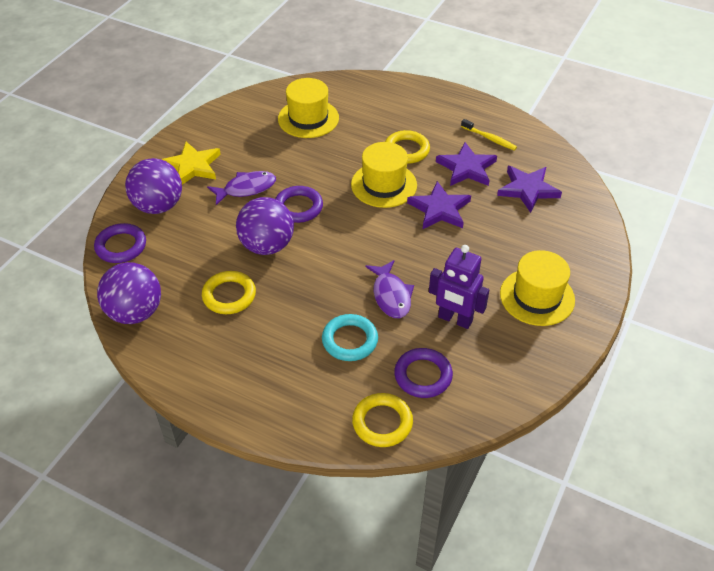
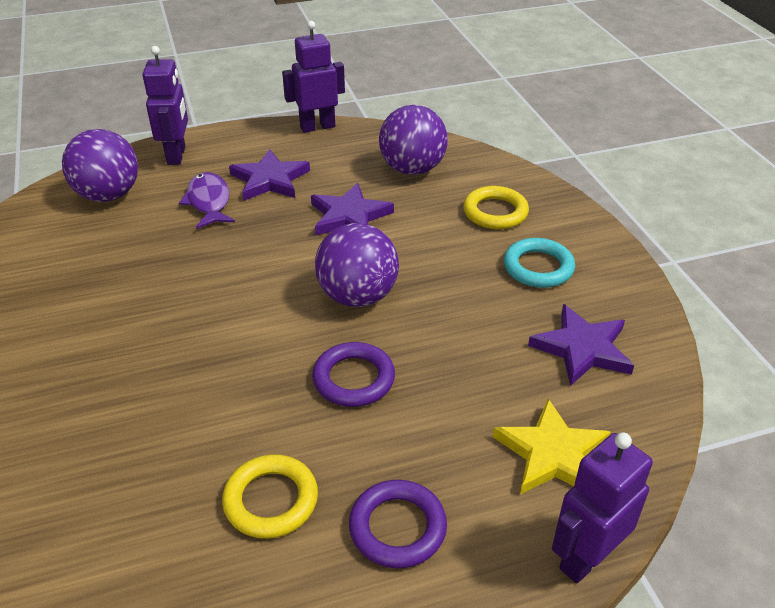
purple fish: [207,171,276,205] [365,260,414,318] = 2 -> [179,172,235,229] = 1
purple ring: [94,223,146,263] [275,186,323,223] [394,348,453,398] = 3 -> [312,342,395,407] [349,480,447,569] = 2
purple robot: [429,245,489,329] = 1 -> [143,46,188,165] [282,21,345,133] [552,432,653,584] = 3
yellow hat: [278,78,339,138] [351,142,417,208] [500,250,575,326] = 3 -> none = 0
yellow ring: [202,271,256,314] [352,393,413,447] [385,130,430,164] = 3 -> [222,454,318,539] [463,186,529,229] = 2
yellow toothbrush: [461,119,517,151] = 1 -> none = 0

